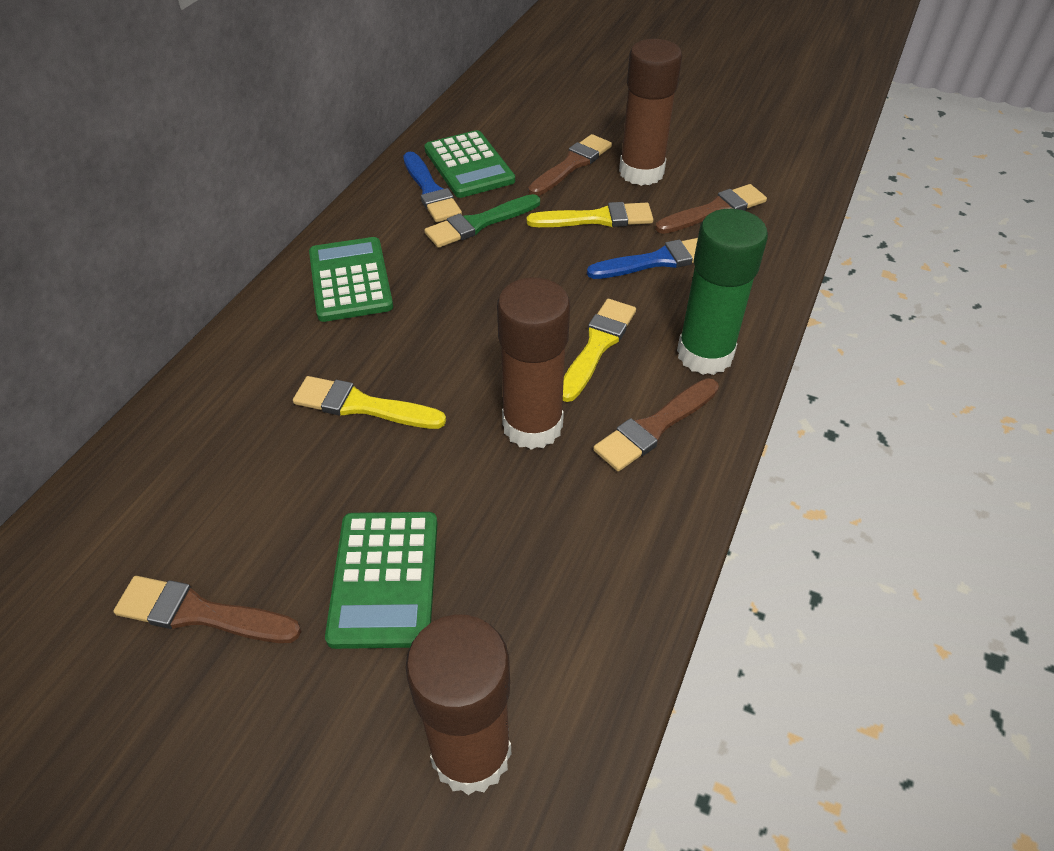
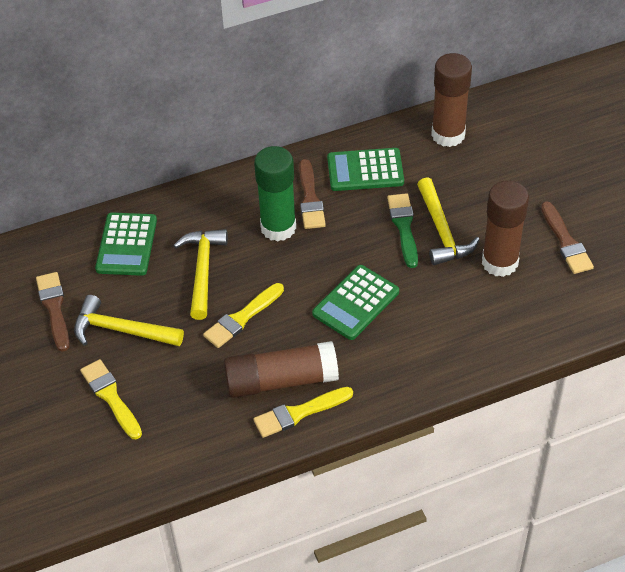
blue brush: [403,152,462,222] [587,238,698,279] = 2 -> none = 0
brown brush: [113,576,301,643] [528,134,612,196] [593,378,719,471] [655,184,767,234] = 4 -> [36,272,70,352] [299,159,326,229] [541,201,594,274] = 3
yellow hammer: none = 0 -> [74,295,184,346] [173,229,228,320] [417,177,480,265] = 3

